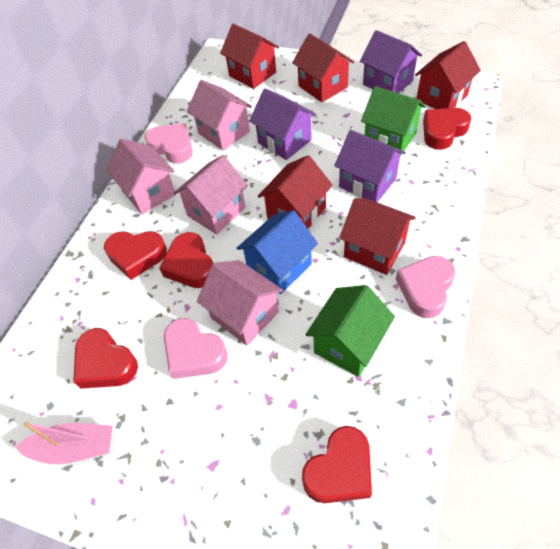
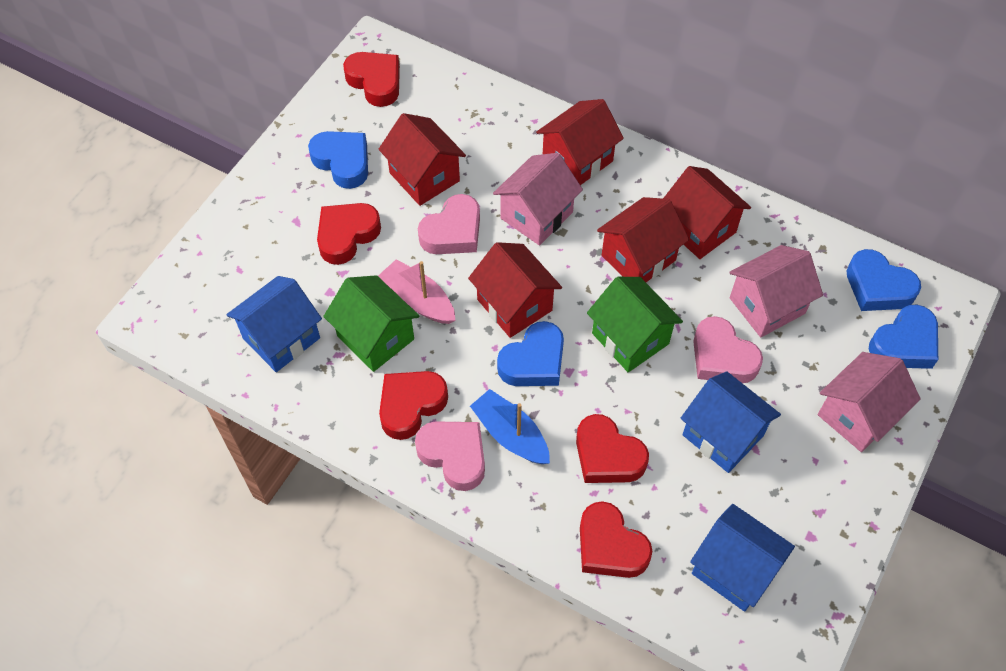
blue boat: none = 0 -> [470,389,550,464] = 1
blue heart: none = 0 -> [308,131,368,189] [497,321,564,386] [847,249,921,311] [869,304,938,369] = 4
blue house: [236,210,318,294] = 1 -> [226,276,322,372] [681,371,781,473] [690,504,795,612] = 3
pink house: [106,139,176,214] [174,155,248,234] [187,80,252,150] [197,260,283,345] = 4 -> [493,153,583,246] [729,245,823,337] [818,352,921,452] = 3
purple house: [249,88,317,160] [334,130,406,202] [360,30,422,93] = 3 -> none = 0

